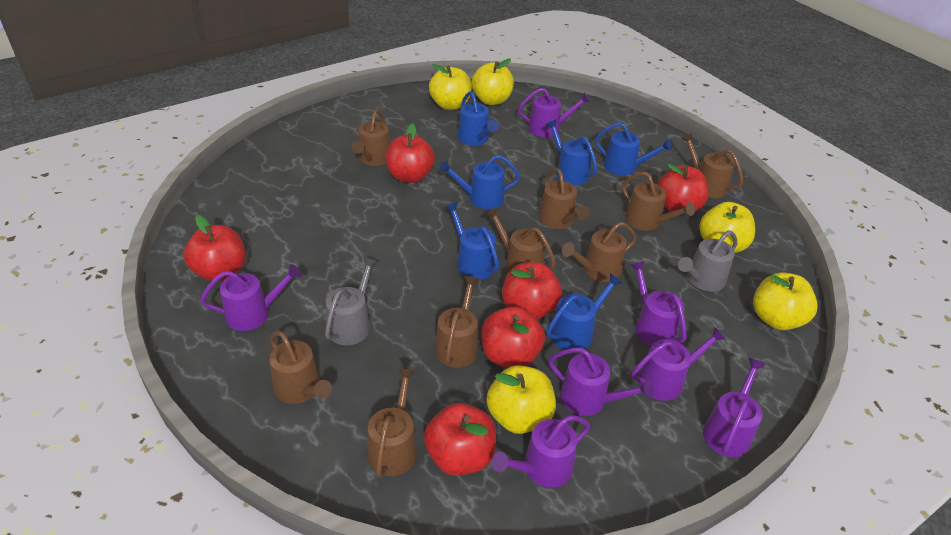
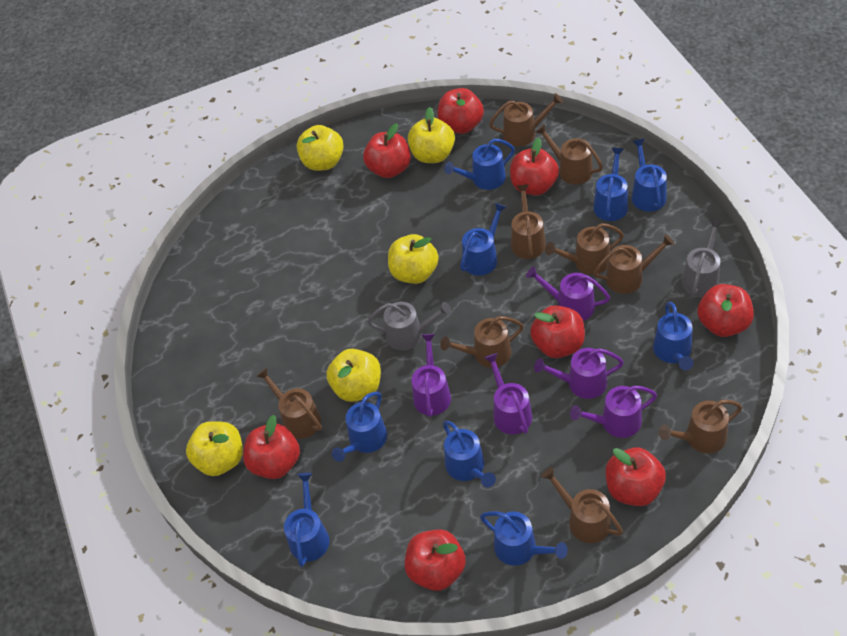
blue watering can: [439,155,520,209] [445,202,499,280] [458,91,499,145] [546,119,598,185] [546,273,622,350] [595,122,672,176] = 6 -> [284,472,330,567] [332,392,387,462] [443,421,496,487] [444,139,515,190] [460,203,507,276] [480,511,568,566] [593,148,628,221] [632,139,667,212] [653,302,694,370] = 9
purple watering can: [200,264,301,331] [492,415,590,488] [518,88,591,137] [549,348,654,416] [630,261,687,346] [632,327,726,401] [703,358,766,457] = 7 -> [412,334,451,417] [484,353,532,434] [526,266,610,321] [534,348,624,399] [570,386,657,438] = 5
red apple: [184,215,246,281] [386,123,435,183] [424,403,496,476] [482,306,545,368] [502,262,562,319] [657,164,709,215] = 6 -> [243,415,300,479] [363,124,411,178] [405,529,466,591] [437,88,484,134] [510,138,559,195] [530,305,585,358] [605,447,666,506] [697,284,754,337] = 8

